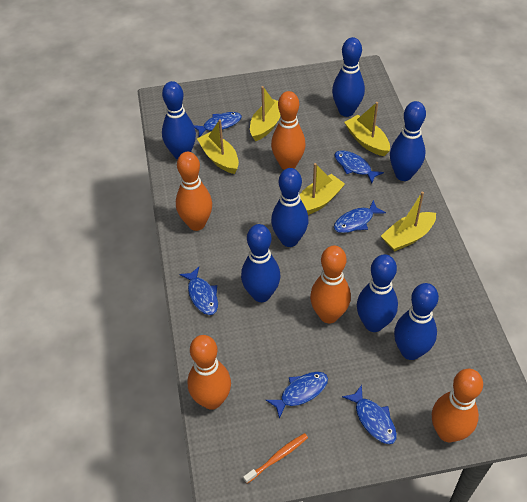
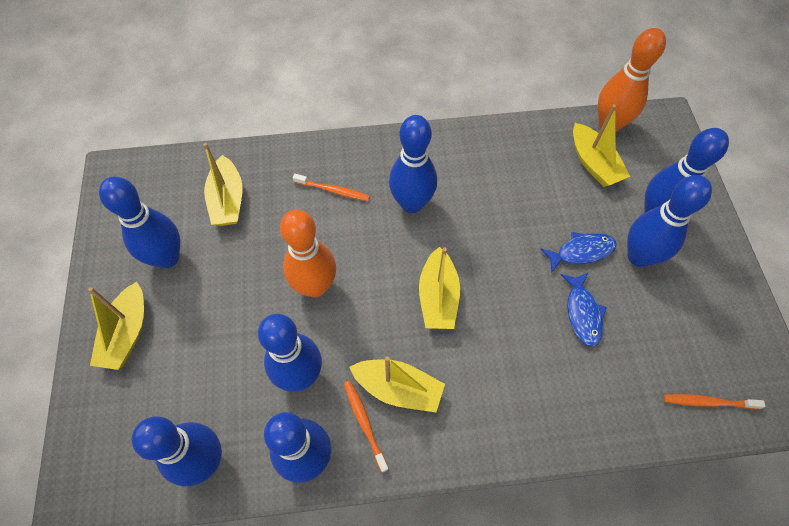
blue fish: [179,267,218,315] [194,112,242,137] [266,372,328,419] [334,150,384,183] [334,200,386,233] [342,385,397,444] = 6 -> [541,232,617,273] [561,273,607,347] = 2
orange bowling pin: [176,152,212,231] [187,335,231,410] [271,91,306,170] [310,245,351,323] [432,369,483,442] = 5 -> [280,210,336,297] [598,28,666,132] = 2
orange toothbrush: [243,433,308,484] = 1 -> [293,174,370,201] [344,381,388,473] [664,394,765,410] = 3

